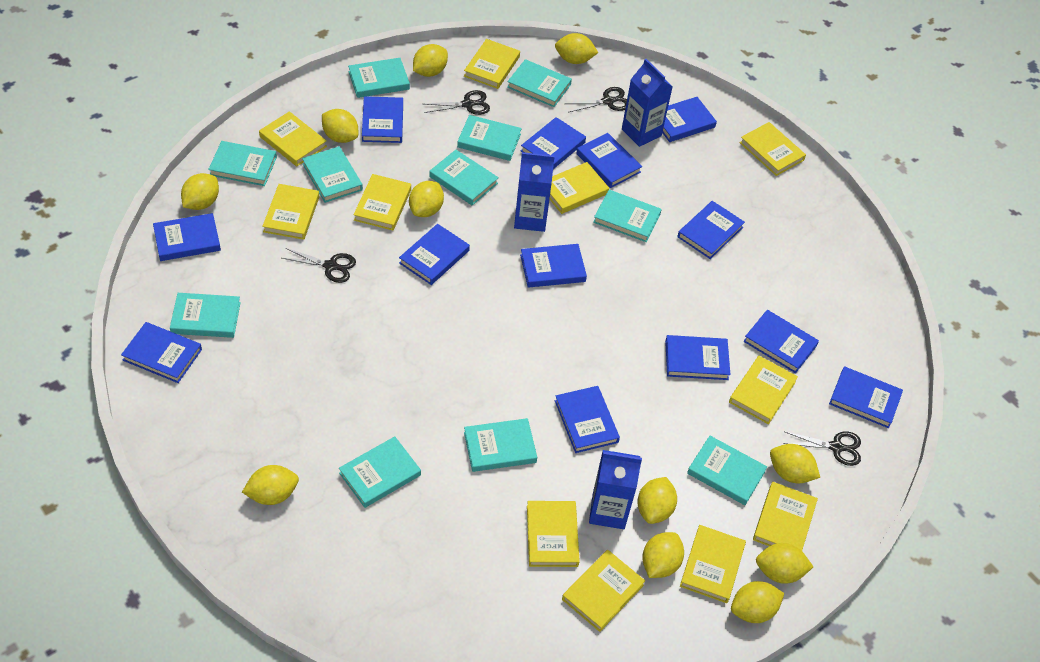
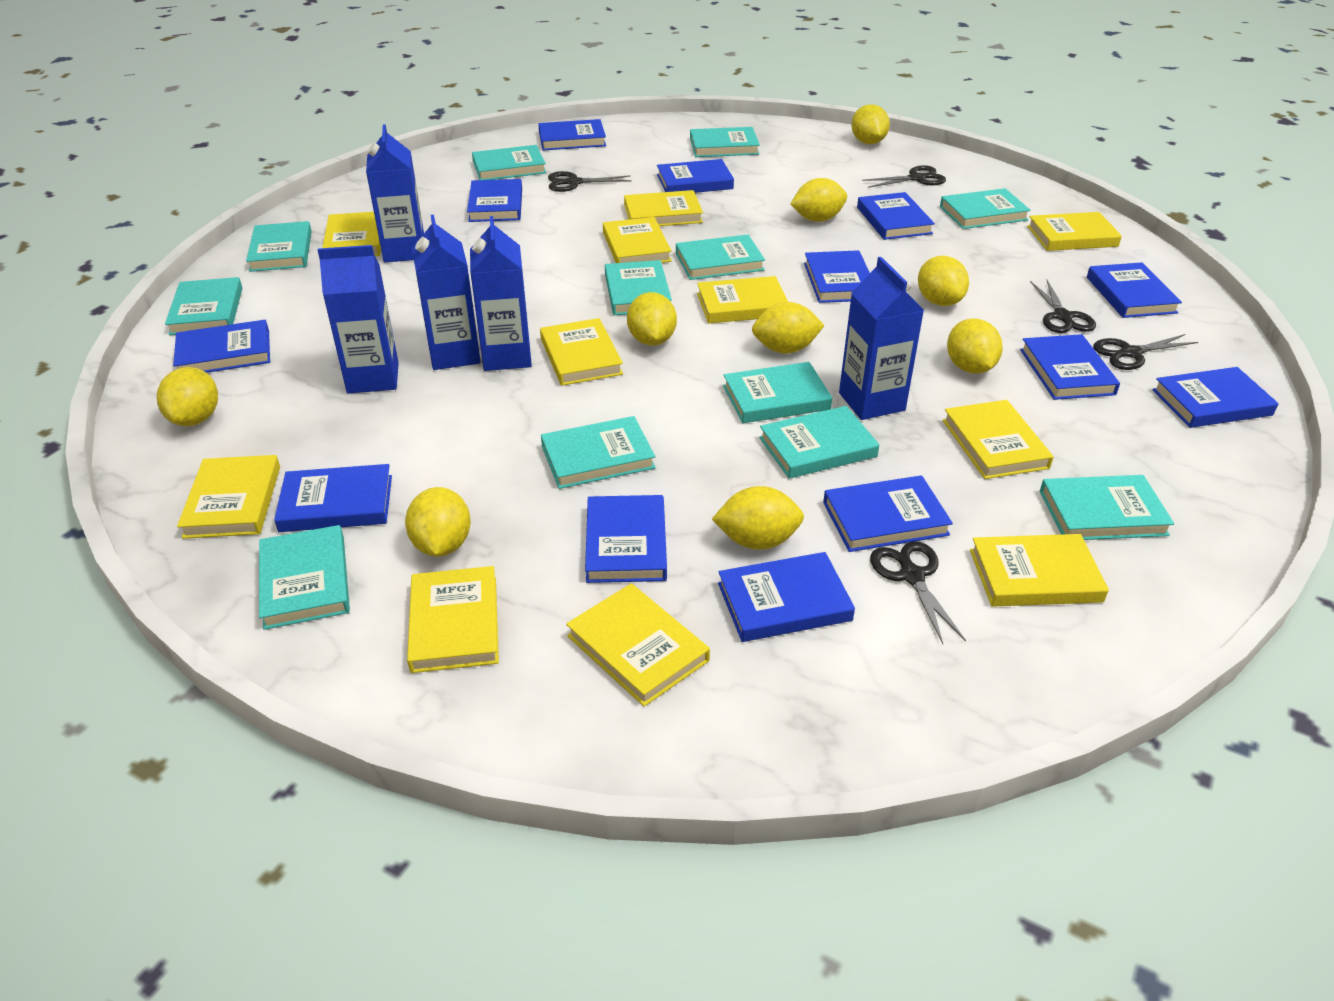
black scissors: [282,248,356,283] [424,90,490,115] [565,87,627,112] [783,431,861,466] = 4 -> [548,171,632,192] [862,165,946,188] [870,541,966,644] [1030,280,1096,333] [1093,334,1198,370] = 5
blue carton: [514,152,555,232] [589,450,642,529] [622,59,673,147] = 3 -> [318,245,399,394] [366,124,424,263] [412,215,481,370] [470,216,532,371] [839,257,924,420] = 5
turquoise book: [170,293,241,338] [208,141,277,186] [302,146,363,203] [339,436,421,508] [348,58,410,98] [429,150,499,205] [457,115,522,161] [464,418,537,472] [507,59,572,107] [593,190,662,242] [687,436,767,505] = 11 -> [165,277,242,335] [246,221,312,272] [259,525,350,630] [472,145,546,180] [541,416,656,489] [605,260,672,315] [676,234,765,280] [690,127,760,157] [723,362,832,423] [759,406,879,479] [940,188,1031,229] [1040,475,1174,540] = 12
yellow lemon: [181,173,219,210] [242,465,299,505] [322,109,358,143] [409,181,444,217] [413,44,448,77] [555,33,598,64] [637,477,677,524] [642,532,684,578] [731,581,784,623] [756,543,813,584] [770,444,820,484] = 11 -> [157,367,218,426] [405,487,471,556] [627,292,677,346] [712,486,804,550] [752,302,825,353] [791,178,847,222] [851,104,890,144] [918,256,969,306] [947,318,1003,374] = 9

